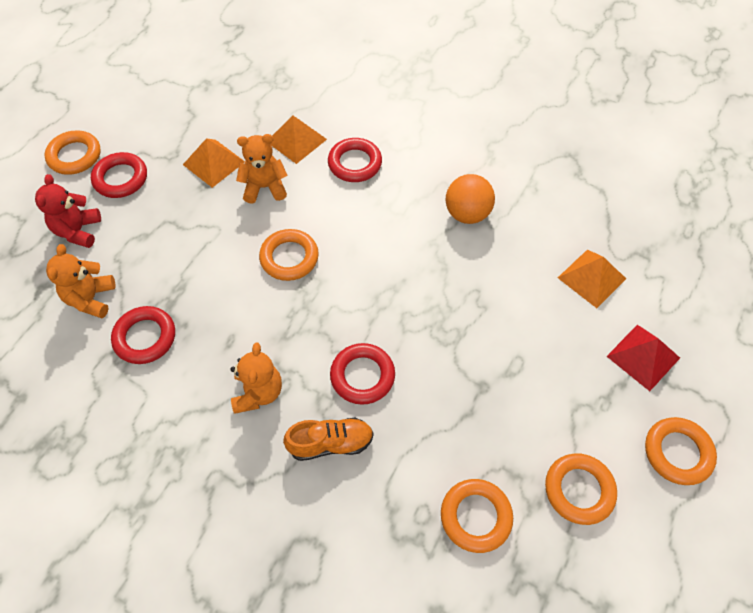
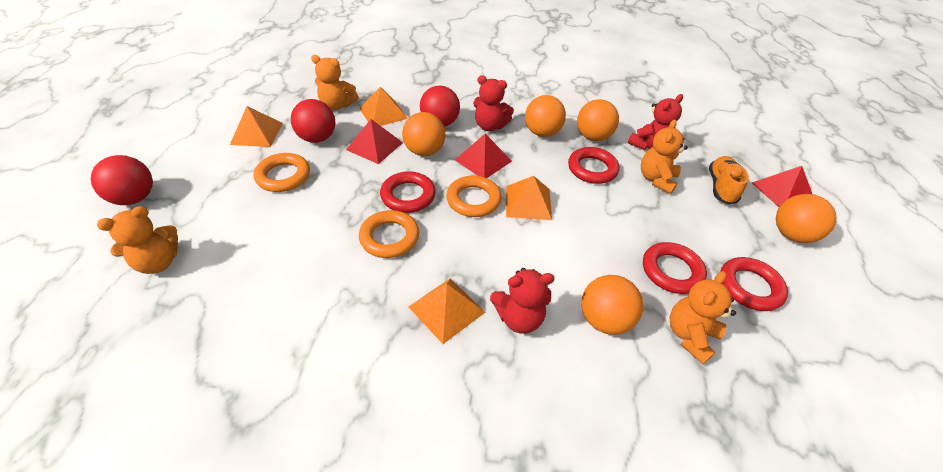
orange ball: [445,174,495,224] = 1 -> [402,112,445,156] [525,95,566,137] [577,99,619,141] [582,275,643,335] [776,194,837,243] = 5
orange pyramid: [183,138,245,188] [271,116,327,164] [558,250,626,308] = 3 -> [230,106,283,147] [359,87,408,126] [409,278,485,344] [506,176,552,220] = 4
orange ring: [45,130,101,175] [259,229,319,281] [441,479,513,553] [545,453,617,525] [645,417,717,485] = 5 -> [254,153,310,192] [359,210,419,258] [446,176,501,217] = 3
orange teddy bear: [46,244,116,318] [230,343,282,414] [236,134,288,204] = 3 -> [97,206,178,274] [311,55,359,110] [641,119,688,194] [670,271,736,364] = 4
red ball: none = 0 -> [91,155,153,205] [291,99,335,143] [420,86,460,127] = 3
red pyramid: [607,325,680,391] = 1 -> [346,119,403,164] [455,134,512,178] [752,166,812,207] = 3
red teddy bear: [35,174,101,248] = 1 -> [473,75,514,131] [490,268,555,334] [628,94,683,150] = 3

